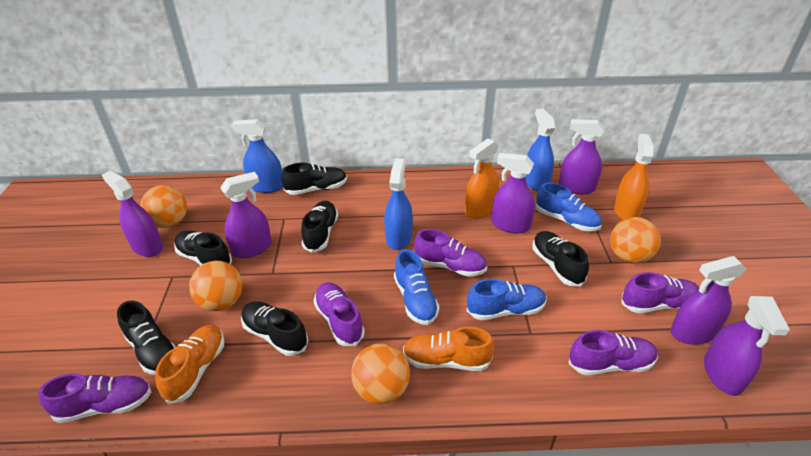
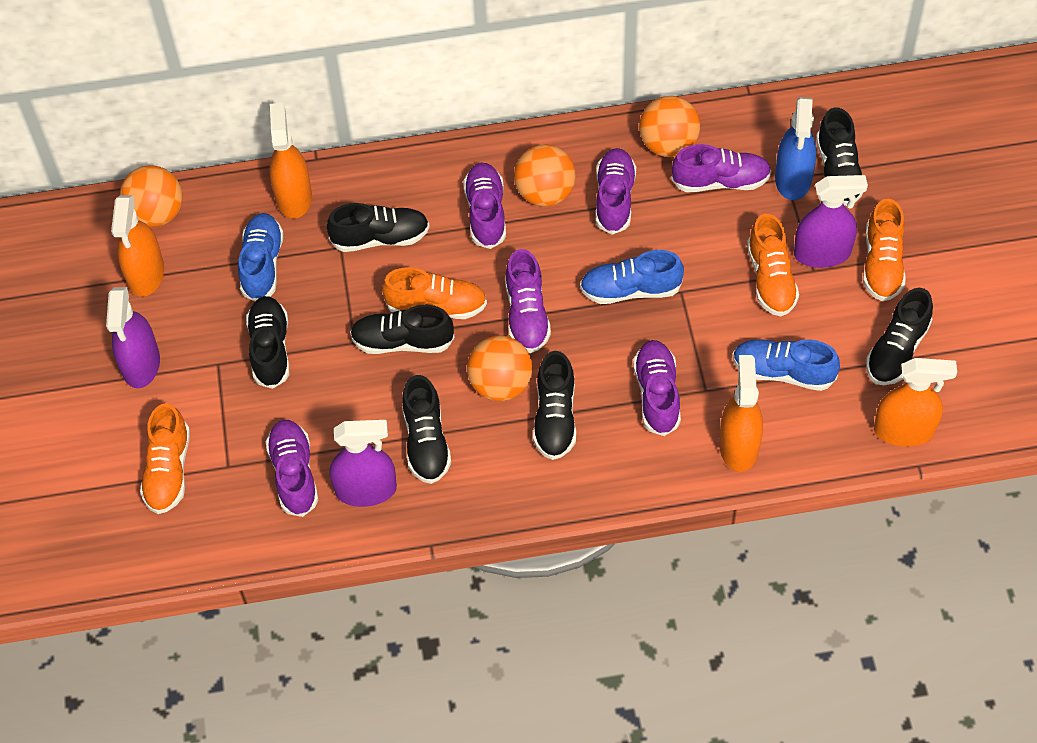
black shoe: [117,300,176,375] [174,230,232,265] [241,301,308,356] [282,163,347,195] [301,201,338,252] [533,231,589,286] = 6 -> [246,296,289,389] [327,203,430,252] [350,305,455,354] [402,375,451,484] [533,351,576,460] [816,107,863,206] [866,288,933,385] = 7
blue spray bottle: [232,119,283,193] [384,158,413,250] [526,109,556,191] = 3 -> [775,97,817,200] = 1
orange shoe: [155,325,224,404] [403,327,494,371] = 2 -> [140,403,190,514] [382,267,487,319] [747,214,799,316] [863,199,906,301] = 4
orange spray bottle: [465,138,499,219] [614,134,655,220] = 2 -> [111,195,164,297] [269,103,312,219] [719,355,763,472] [874,358,957,447] = 4
purple shoe: [38,373,151,423] [313,282,365,346] [414,229,487,277] [568,330,658,375] [622,272,700,313] = 5 -> [266,420,318,517] [463,163,506,249] [505,249,551,353] [596,148,636,235] [633,340,681,436] [671,144,771,192] = 6
purple spray bottle: [102,171,163,257] [220,172,272,258] [492,153,535,233] [559,119,604,194] [670,256,747,345] [704,296,790,396] = 6 -> [106,287,160,388] [330,420,397,507] [794,175,868,268] = 3

